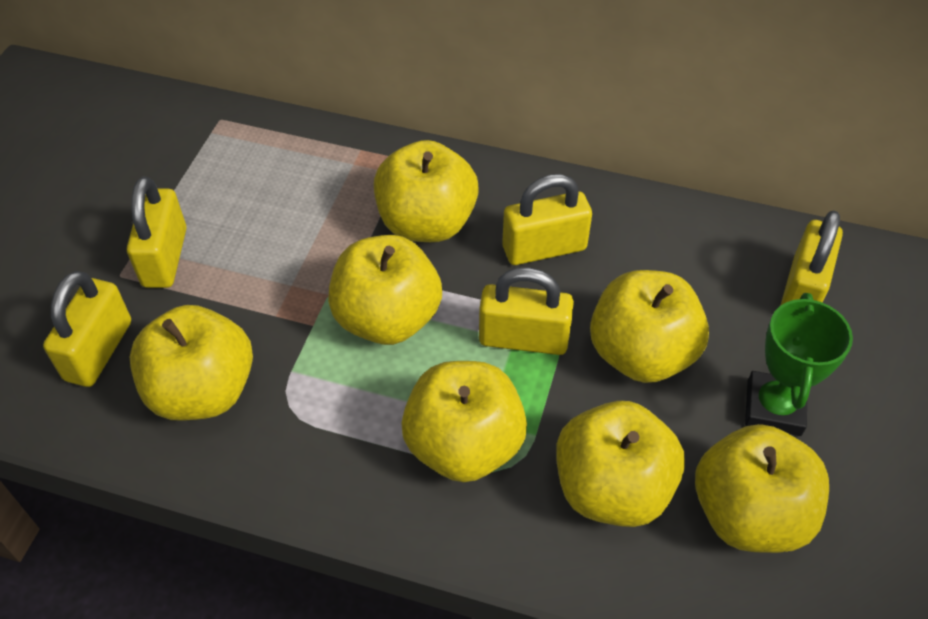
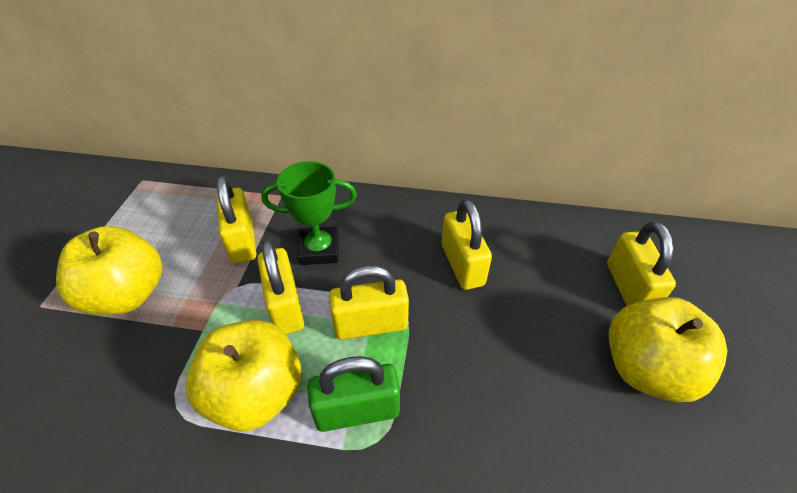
green padlock: none = 0 -> [307,356,400,432] = 1
yellow apple: [130,305,253,421] [328,235,442,345] [374,140,479,242] [401,361,527,482] [556,401,685,527] [590,270,709,383] [695,424,829,553] = 7 -> [56,226,162,315] [186,320,302,431] [609,297,727,402] = 3

